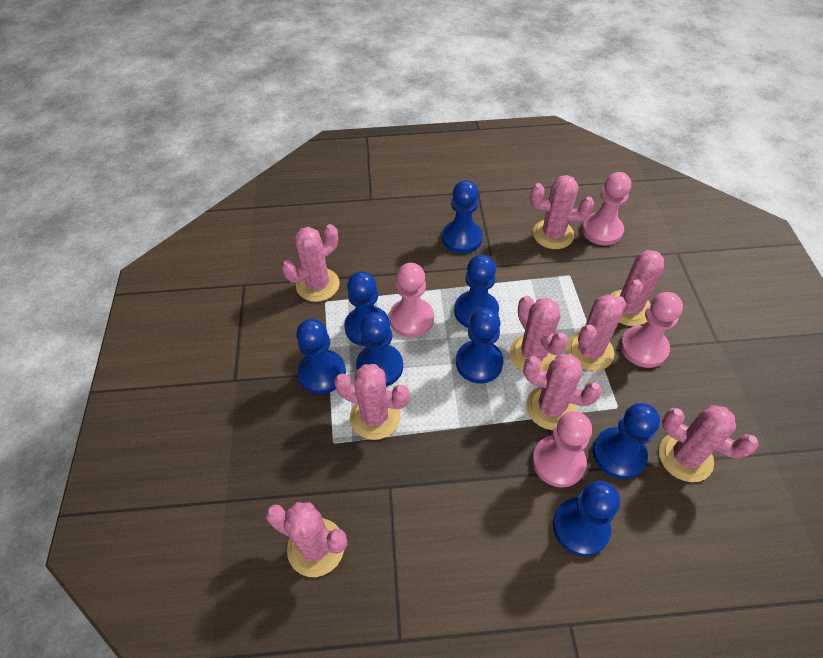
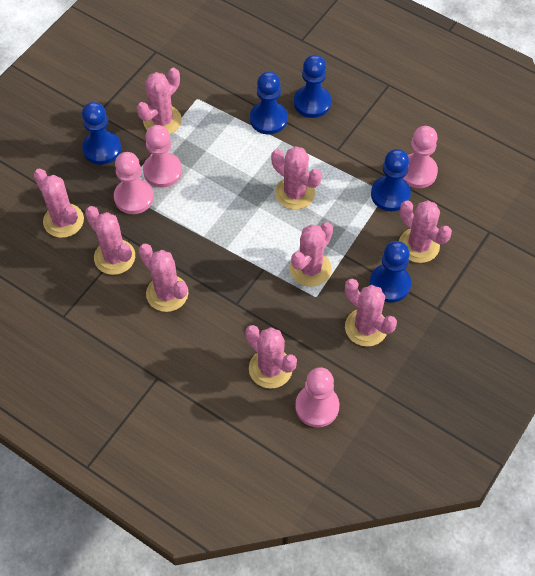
blue pawn: [296,319,346,394] [344,271,389,346] [356,312,403,386] [442,180,483,254] [454,255,499,328] [456,308,503,384] [553,481,620,556] [593,403,660,479] = 8 -> [82,102,121,165] [250,71,288,134] [294,55,331,118] [370,241,411,303] [371,149,411,211] = 5

